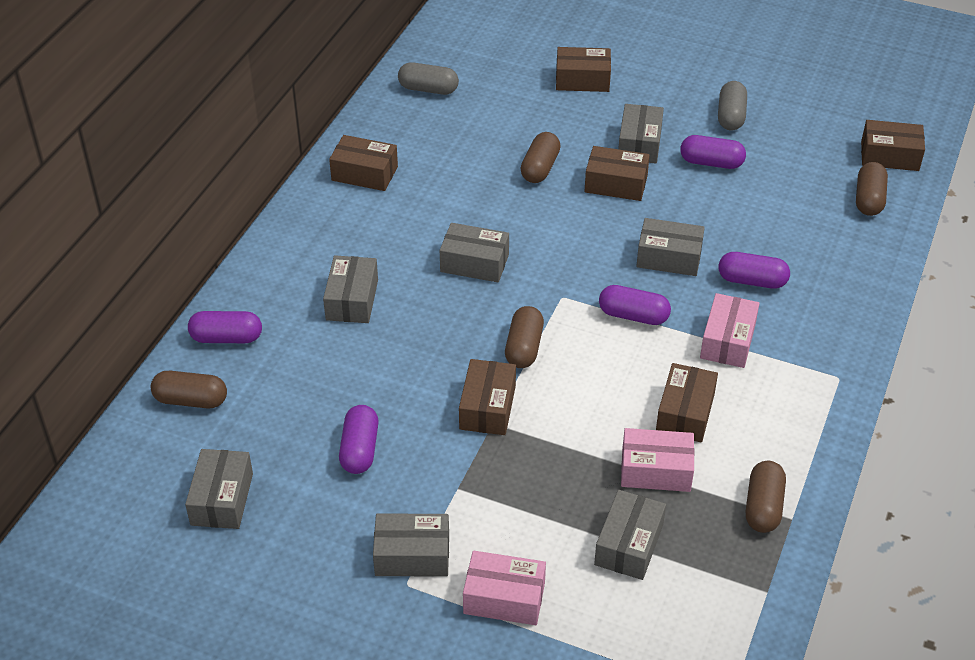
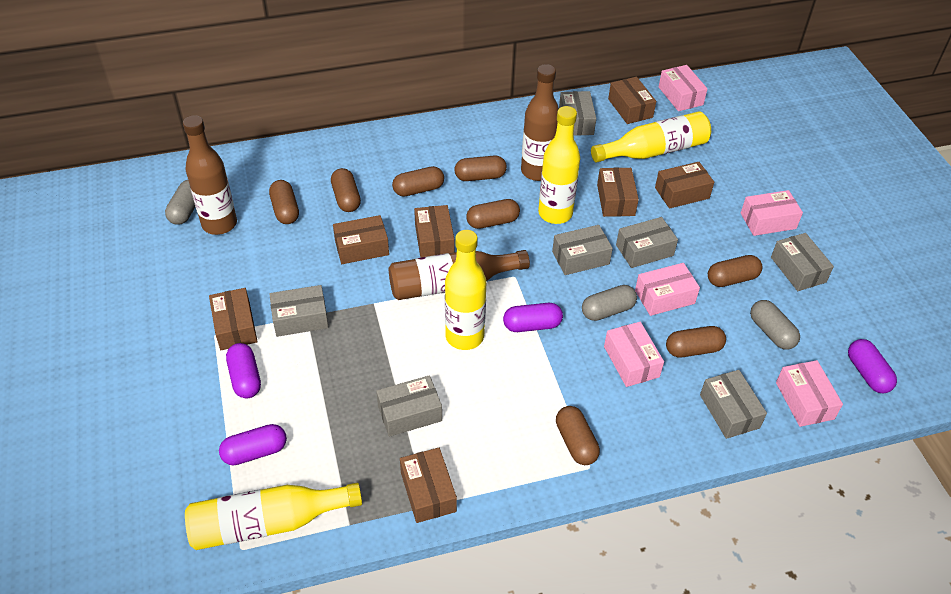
brown bottle: none = 0 -> [183,115,237,235] [389,250,530,300] [521,64,559,181] = 3
brown box: [329,135,398,191] [459,359,516,435] [556,47,611,92] [585,146,650,201] [656,363,718,443] [861,120,925,171] = 6 -> [209,288,257,350] [333,215,389,264] [400,448,457,523] [414,205,454,258] [597,168,639,217] [608,77,656,124] [655,162,714,209] = 7
brown capsule: [151,371,227,408] [505,306,544,368] [520,132,561,183] [746,461,786,533] [856,162,888,216] = 5 -> [269,180,299,224] [331,168,361,212] [392,166,444,196] [455,156,507,181] [466,199,520,229] [556,406,600,465] [666,326,726,358] [708,255,762,287] = 8
grey capsule: [398,62,459,95] [718,81,747,130] = 2 -> [165,180,195,225] [582,285,637,321] [750,300,800,350] = 3
pink box: [463,551,546,625] [621,428,695,492] [700,293,760,368] = 3 -> [604,322,664,387] [635,263,700,316] [659,65,708,111] [741,190,803,236] [776,360,843,427] = 5
purple capsule: [188,311,262,343] [339,405,379,474] [599,285,671,325] [680,135,746,169] [719,252,790,289] = 5 -> [219,424,287,465] [226,343,261,398] [503,303,563,332] [848,339,897,393] = 4
yellow bottle: none = 0 -> [185,483,362,550] [445,230,487,350] [538,106,580,224] [591,111,711,163] = 4

